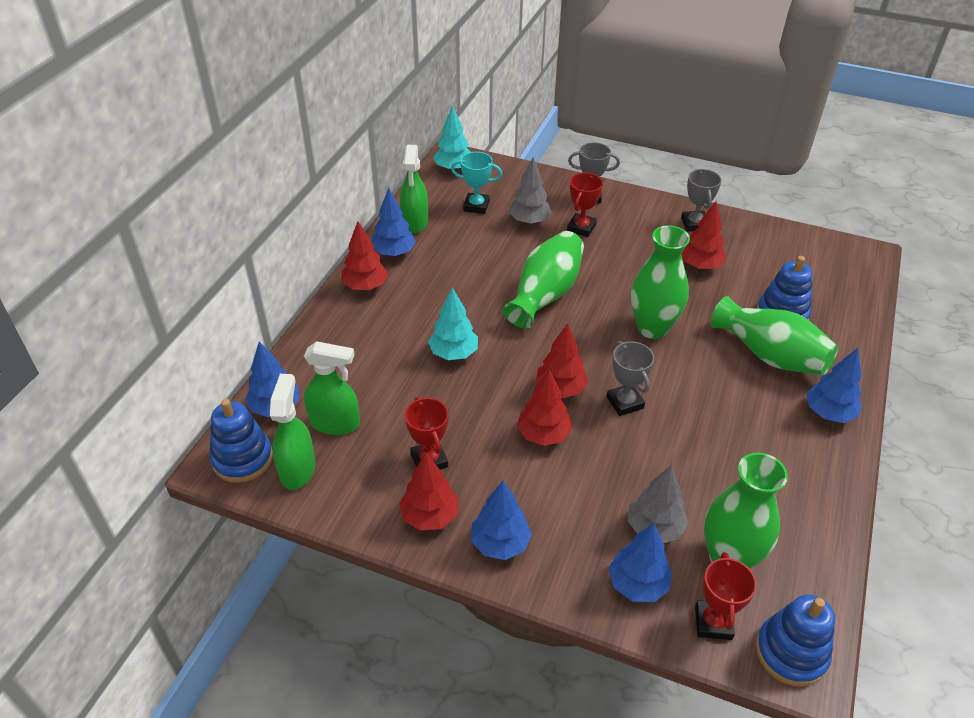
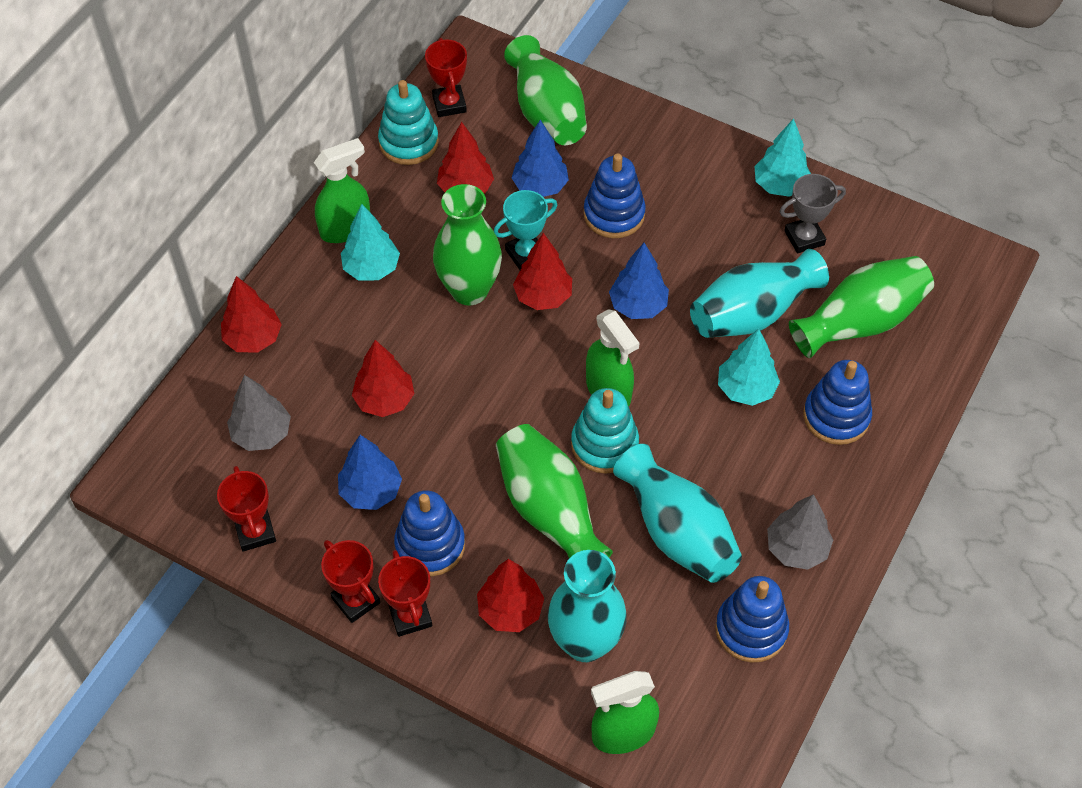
blue stacking toy: [210,399,273,483] [755,594,835,687] [757,256,813,320] = 3 -> [394,490,465,576] [583,153,646,238] [715,576,789,663] [803,360,872,445] = 4
blue tree: [245,342,299,417] [372,188,416,256] [471,481,532,560] [608,523,672,602] [807,348,862,423] = 5 -> [338,435,402,510] [512,120,569,197] [609,243,669,319] = 3
grey trophy: [568,142,620,203] [607,341,654,416] [681,169,722,232] = 3 -> [779,174,846,253] = 1
red trophy: [405,397,448,470] [567,173,603,237] [695,552,757,640] = 3 -> [217,466,276,552] [321,540,380,623] [378,550,432,637] [425,38,467,117] = 4
turquoise stacking toy: none = 0 -> [378,80,439,165] [571,388,639,474] = 2
turquoise tree: [428,287,478,360] [433,105,470,171] = 2 -> [341,204,400,280] [718,328,780,406] [755,118,811,197] = 3
turquoise vase: none = 0 -> [547,550,627,662] [613,444,742,583] [690,249,829,338] = 3

